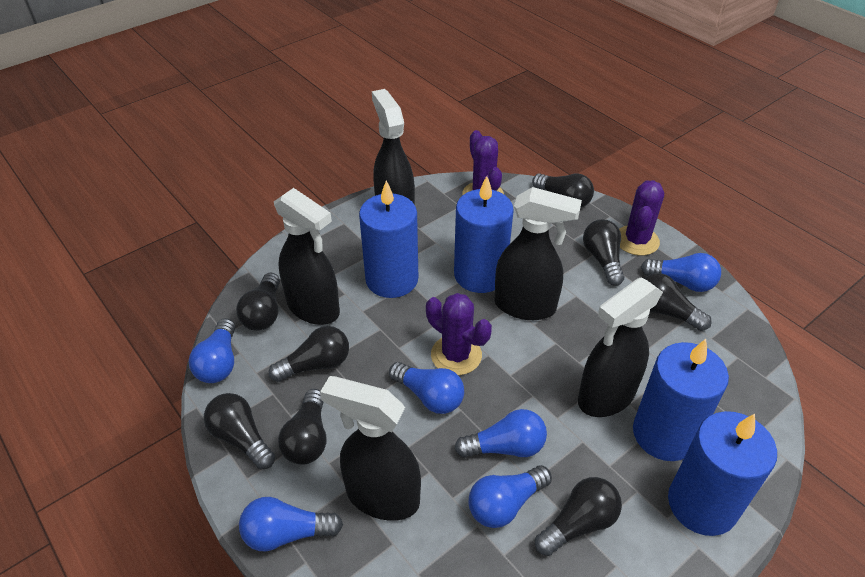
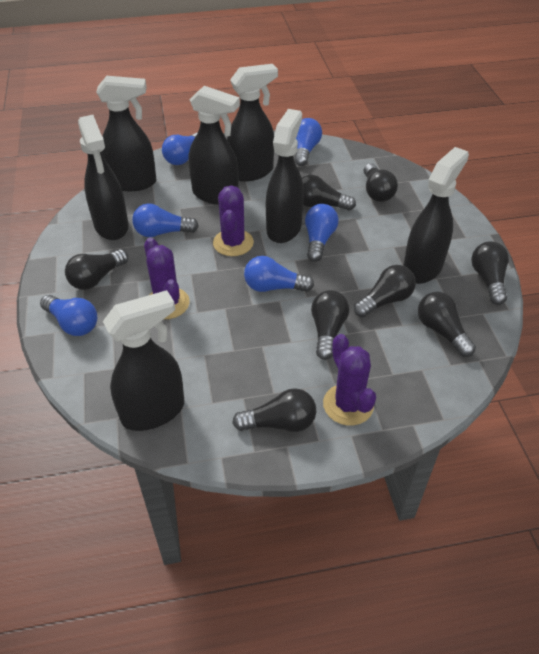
black spray bottle: [274,188,340,325] [320,376,421,521] [372,89,415,205] [494,187,582,320] [578,277,663,417] = 5 -> [78,115,129,240] [96,76,156,191] [103,290,184,431] [189,86,240,205] [227,64,278,182] [266,109,304,243] [403,147,469,284] = 7
blue candle: [359,180,418,298] [454,176,514,293] [633,339,729,461] [668,411,777,536] = 4 -> none = 0

